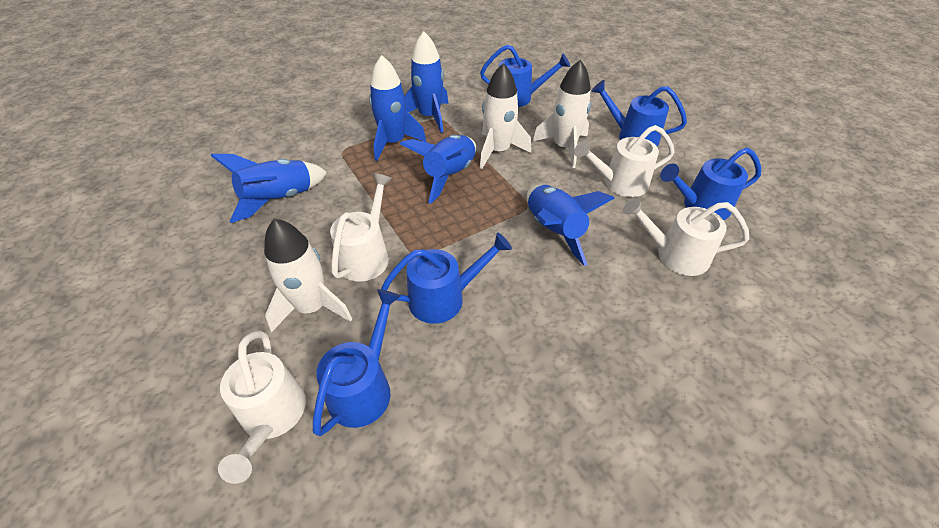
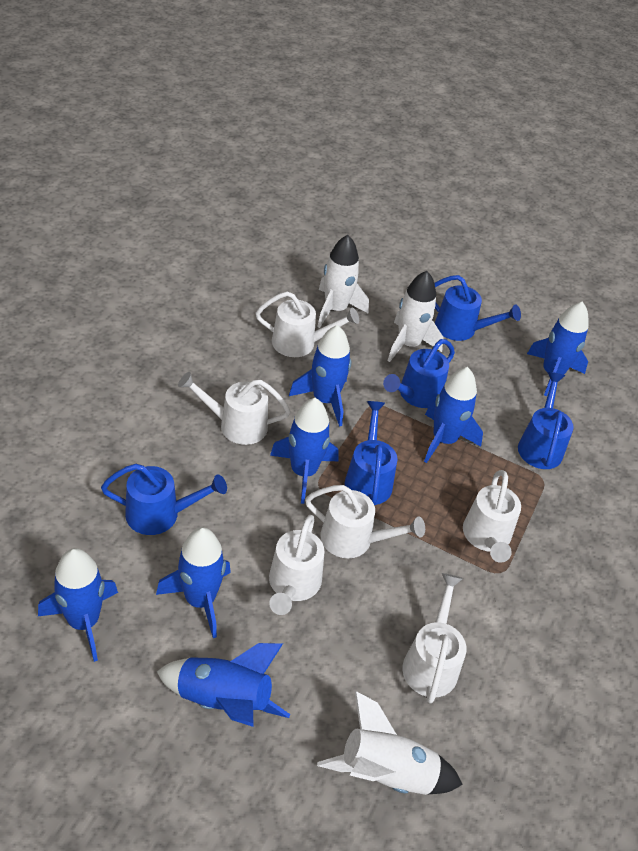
blue rocket: [211,154,327,223] [369,55,426,161] [400,135,476,204] [404,31,449,133] [527,185,615,266] = 5 -> [38,548,118,662] [156,527,231,638] [157,643,290,727] [270,398,339,504] [289,325,351,427] [424,367,483,463] [527,301,589,396] = 7
white watering can: [218,331,306,484] [330,173,392,282] [574,125,674,197] [623,197,749,276] = 4 -> [178,372,291,445] [256,291,359,357] [269,515,325,615] [305,485,425,558] [402,573,467,704] [463,470,521,563] = 6

